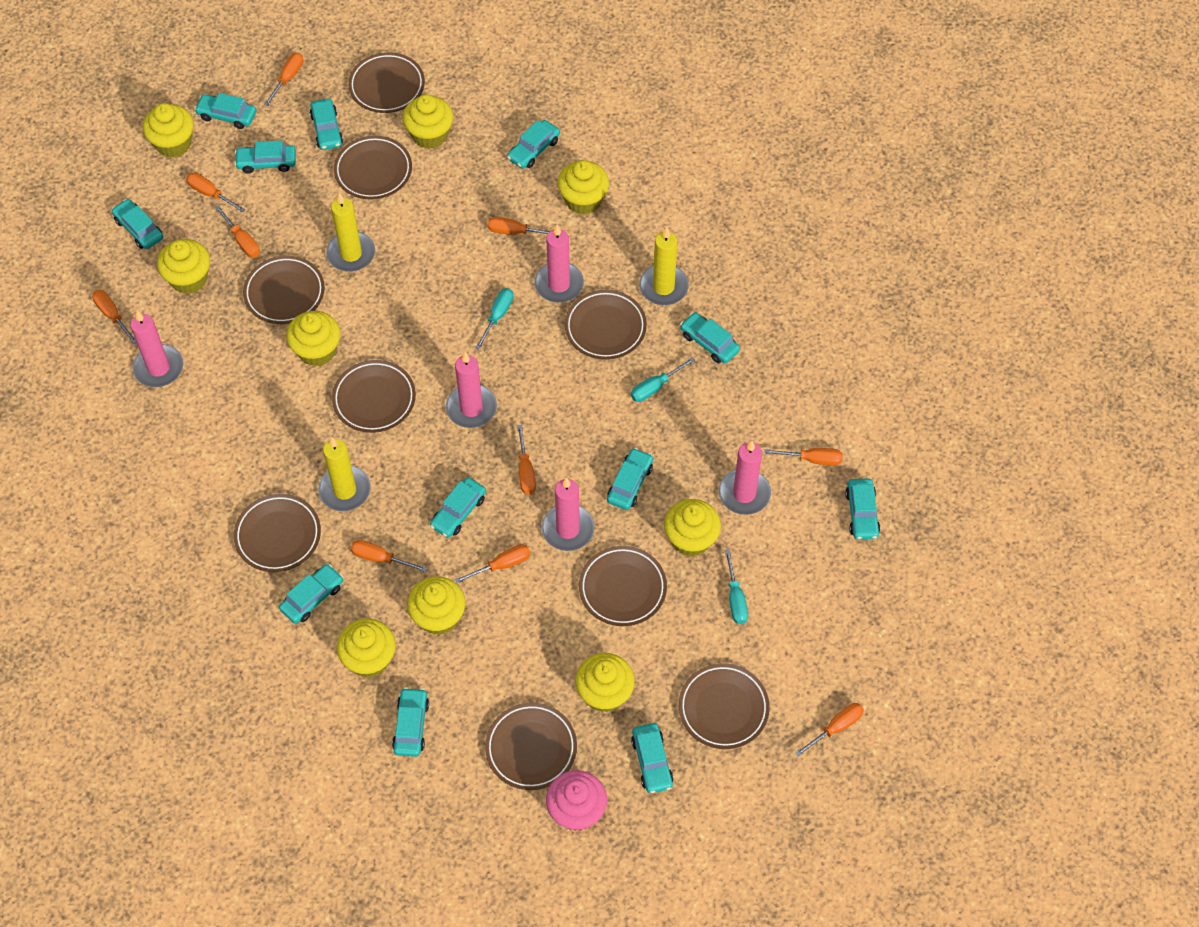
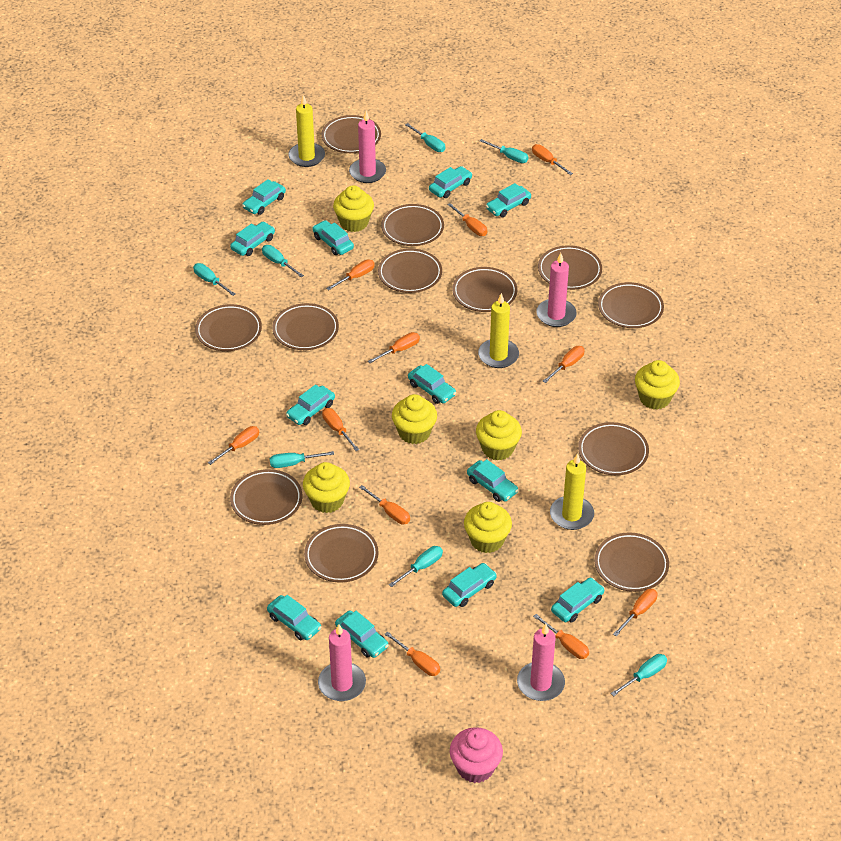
brown plate: [234,494,321,572] [243,256,325,324] [332,360,416,433] [334,136,412,200] [348,52,425,113] [485,703,577,790] [565,290,647,360] [579,546,667,626] [679,663,770,749] = 9 -> [195,304,262,351] [230,469,302,525] [272,303,339,350] [304,524,379,583] [322,115,381,153] [378,249,442,293] [381,204,444,246] [452,267,517,312] [538,245,602,290] [578,422,649,475] [595,532,669,592] [598,282,664,328] = 12
orange screwdriver: [92,290,136,344] [186,173,245,212] [215,206,260,258] [264,53,303,106] [351,540,427,572] [455,544,530,583] [488,217,550,235] [517,424,536,495] [764,448,843,466] [795,703,864,757] = 10 -> [208,426,259,465] [322,408,359,451] [326,259,375,290] [359,485,410,524] [368,332,420,363] [385,631,440,676] [447,203,487,236] [532,144,573,175] [533,614,589,659] [543,346,585,383] [613,589,657,637] = 11
pink candle: [130,311,183,387] [446,352,497,428] [534,224,584,303] [541,477,595,551] [719,441,771,515] = 5 -> [318,624,366,701] [349,111,386,183] [517,624,565,701] [536,253,577,327] = 4
turquoise screwdriver: [475,288,513,350] [631,357,695,402] [725,550,748,624] = 3 -> [193,263,235,296] [262,245,304,277] [270,451,334,468] [389,546,443,587] [405,123,445,152] [480,139,528,163] [611,654,667,696] = 7
yellow cupcake: [143,103,194,158] [157,239,210,294] [286,311,340,366] [337,619,396,678] [403,94,453,149] [407,576,465,635] [557,160,609,215] [575,653,635,712] [664,499,721,557] = 9 -> [303,462,350,513] [333,185,374,232] [392,394,437,444] [464,502,512,553] [476,410,522,461] [635,360,680,410] = 6

